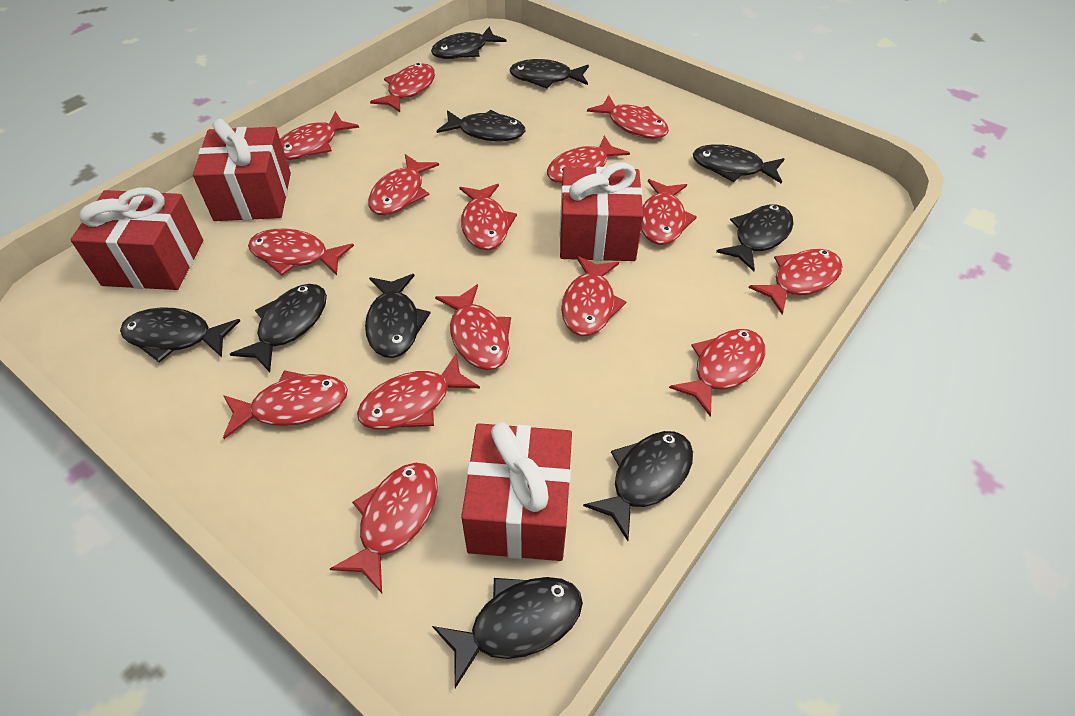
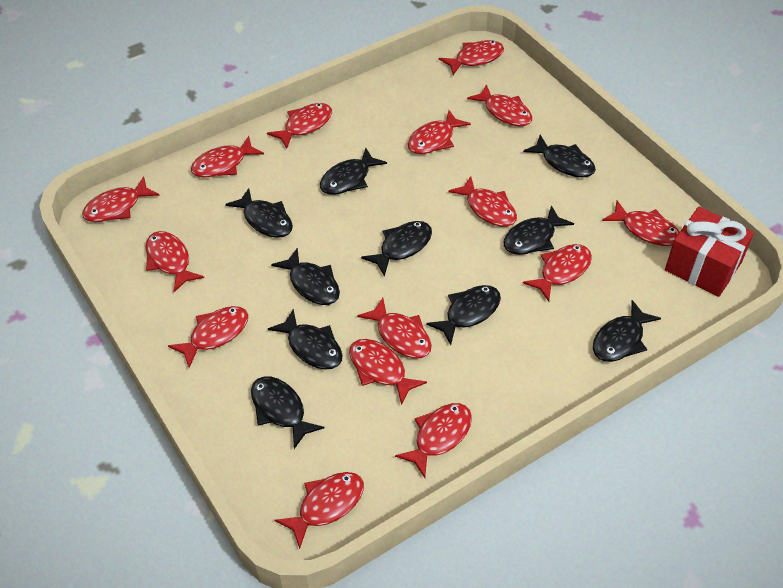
red gift: [71,187,203,290] [193,119,291,221] [461,422,572,561] [560,162,643,261] = 4 -> [665,206,754,297] = 1

